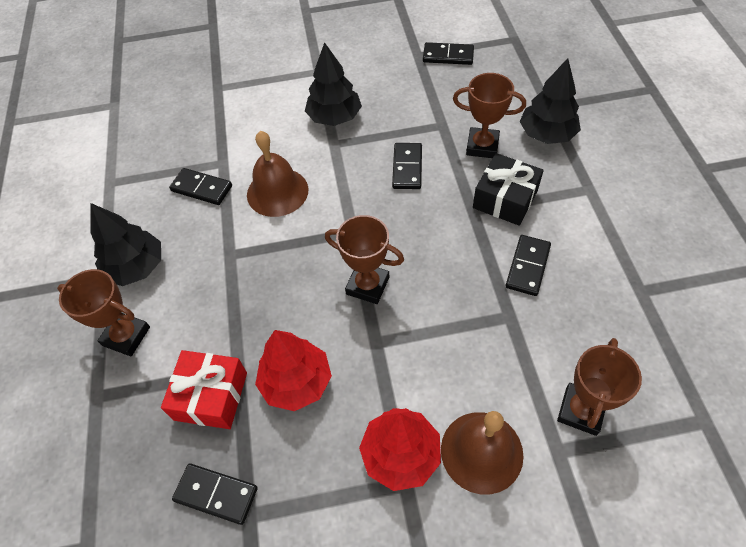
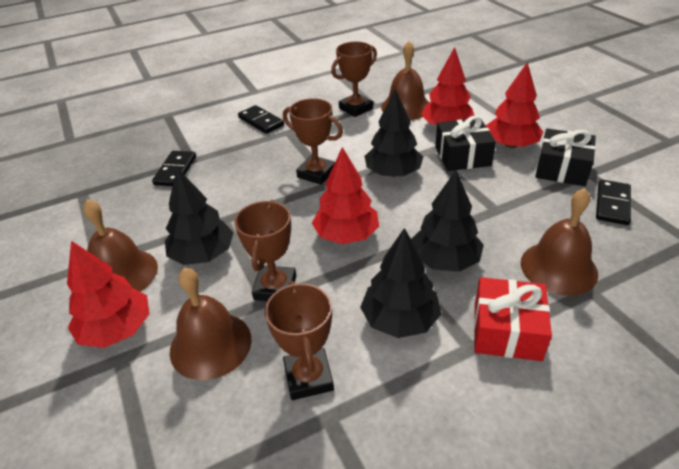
black domino: [169,168,232,205] [172,464,258,525] [392,143,422,189] [423,42,474,65] [506,235,551,296] = 5 -> [152,151,196,186] [238,105,284,134] [596,180,631,225] = 3
black gift: [473,153,544,226] = 1 -> [435,116,496,171] [535,128,596,186] = 2
black tree: [91,203,161,286] [305,42,362,126] [520,58,581,144] = 3 -> [165,168,234,265] [360,228,441,338] [364,89,423,177] [411,170,484,272] = 4
brown bell: [247,131,309,217] [441,411,524,495] = 2 -> [83,199,158,292] [170,268,252,380] [381,41,429,120] [521,188,598,296] = 4
red tree: [255,330,332,411] [359,408,441,491] = 2 -> [67,241,149,348] [312,147,379,244] [421,47,474,125] [486,62,543,148] = 4

